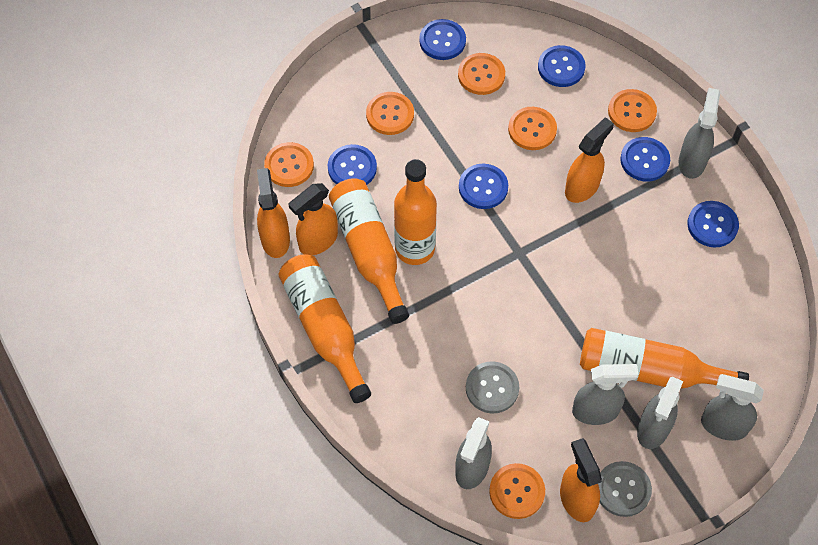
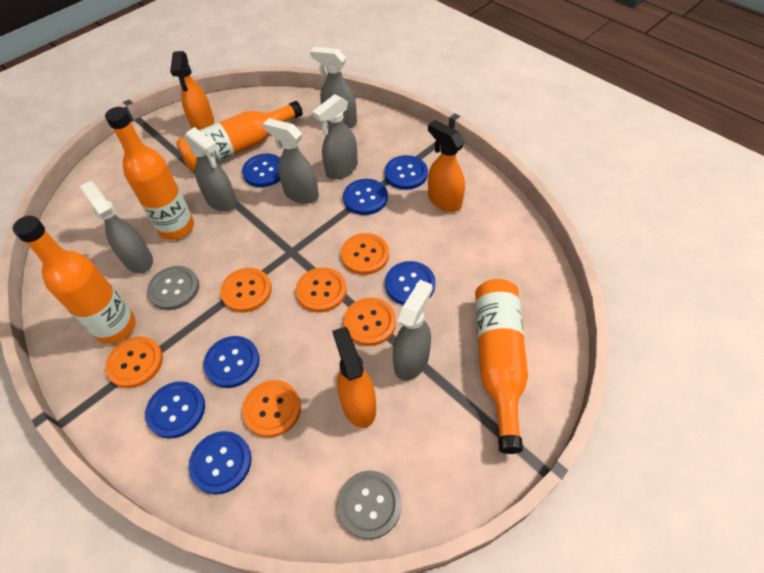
blue button: [328,144,377,185] [419,19,466,60] [459,164,508,209] [538,45,585,87] [620,137,670,181] [687,201,739,248] = 6 -> [145,381,205,439] [189,431,252,494] [203,336,260,388] [242,154,280,187] [343,179,388,215] [384,155,428,190] [385,261,436,305] = 7
grey spray bottle: [455,417,492,489] [572,364,638,425] [637,377,683,449] [678,88,720,179] [701,374,764,441] = 5 -> [80,181,153,274] [184,127,237,212] [263,118,319,204] [310,47,357,128] [313,94,358,180] [393,280,432,381] = 6
orange spray bottle: [257,168,290,258] [288,183,338,255] [560,438,602,522] [565,117,614,203] = 4 -> [170,51,214,130] [332,327,376,428] [428,120,465,212] = 3

